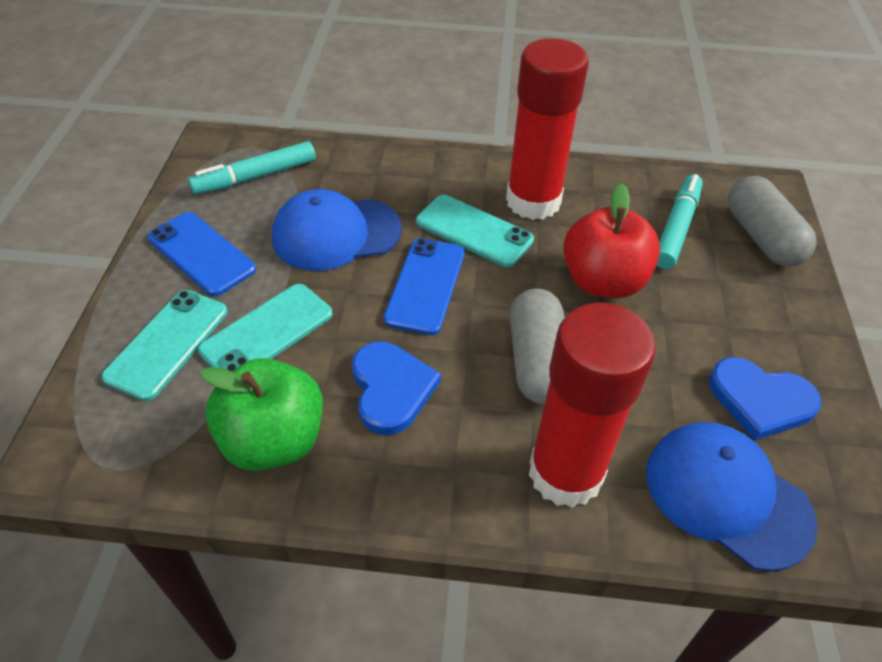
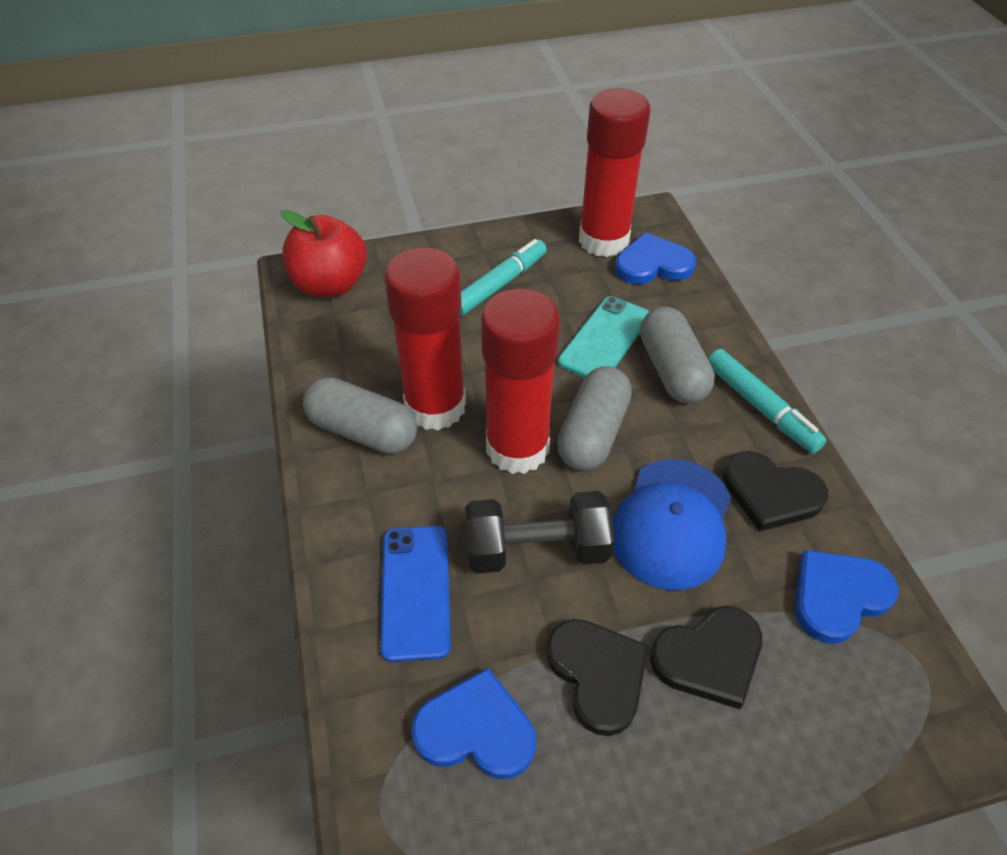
black dumbbell: none = 0 -> [465,491,615,574] = 1
black heart: none = 0 -> [546,619,649,736] [650,606,762,709] [723,451,828,531] = 3
blue cap: [272,189,402,271] [646,422,817,571] = 2 -> [613,459,731,590] = 1
blue heart: [352,342,441,435] [709,357,822,440] = 2 -> [412,668,536,779] [615,232,696,284] [795,550,899,644] = 3
blue phone: [147,212,256,296] [383,238,465,335] = 2 -> [380,526,451,662] = 1
green apple: [200,358,323,471] = 1 -> none = 0
grey capsule: [510,288,565,405] [728,176,817,267] = 2 -> [303,377,417,454] [557,366,632,470] [640,307,715,403] = 3
red glue stick: [506,38,589,220] [529,302,656,508] = 2 -> [384,247,466,430] [481,288,560,474] [579,88,650,257] = 3
turquoise phone: [101,290,228,401] [198,284,333,371] [416,195,534,267] = 3 -> [558,296,649,378] = 1

